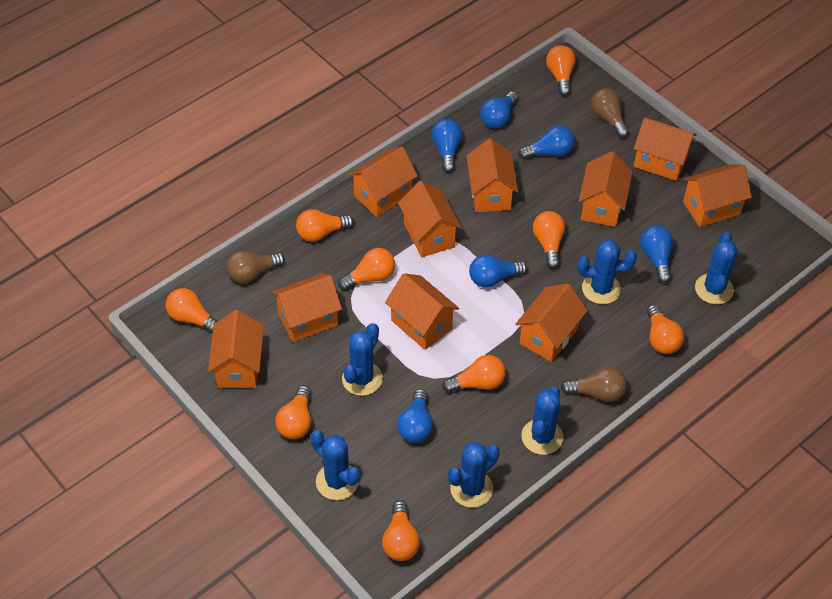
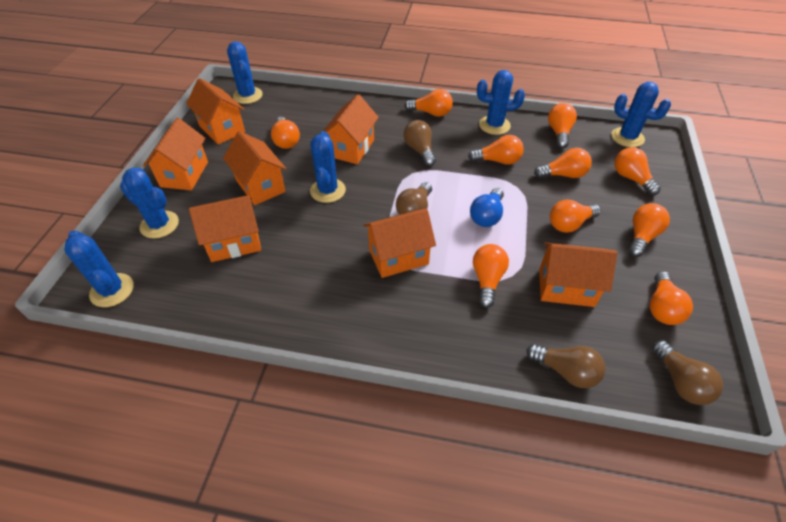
blue light bulb: [397,389,433,443] [431,119,462,173] [469,254,527,288] [480,92,518,129] [518,126,575,159] [640,225,673,283] = 6 -> [470,188,504,227] = 1
brown light bulb: [226,250,285,284] [561,367,627,402] [591,88,629,138] = 3 -> [396,182,432,215] [404,120,436,166] [526,344,606,388] [652,340,723,405] = 4
orange house: [208,310,264,388] [271,273,342,342] [348,147,418,217] [385,273,459,350] [398,181,462,257] [466,138,518,212] [516,284,587,362] [579,151,633,227] [634,117,696,181] [683,165,752,227] = 10 -> [143,118,208,190] [186,78,245,145] [189,195,261,262] [223,131,286,205] [323,94,379,164] [363,208,436,278] [539,242,617,307] = 7
orange light bulb: [166,288,218,333] [275,386,311,439] [296,209,354,242] [338,248,395,290] [382,501,420,561] [442,355,506,393] [533,211,565,269] [546,45,576,96] [647,304,684,354] = 9 -> [271,117,300,149] [404,89,453,117] [468,135,524,165] [473,244,509,308] [534,148,592,178] [548,103,577,148] [550,199,601,233] [615,147,661,195] [629,203,670,257] [650,271,693,325] = 10

